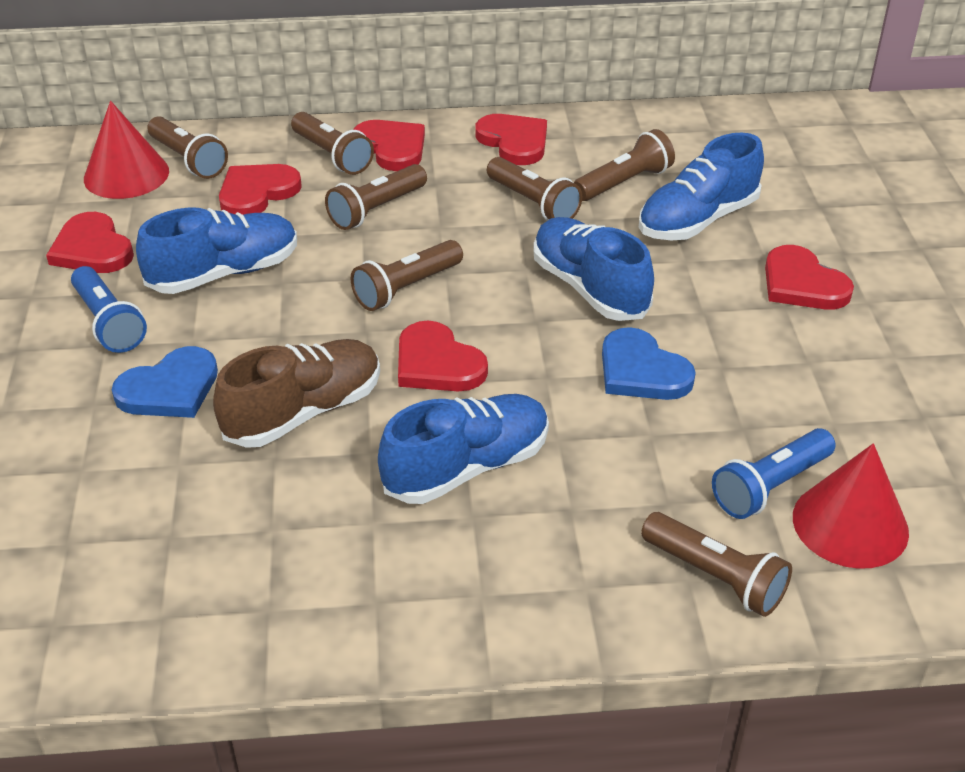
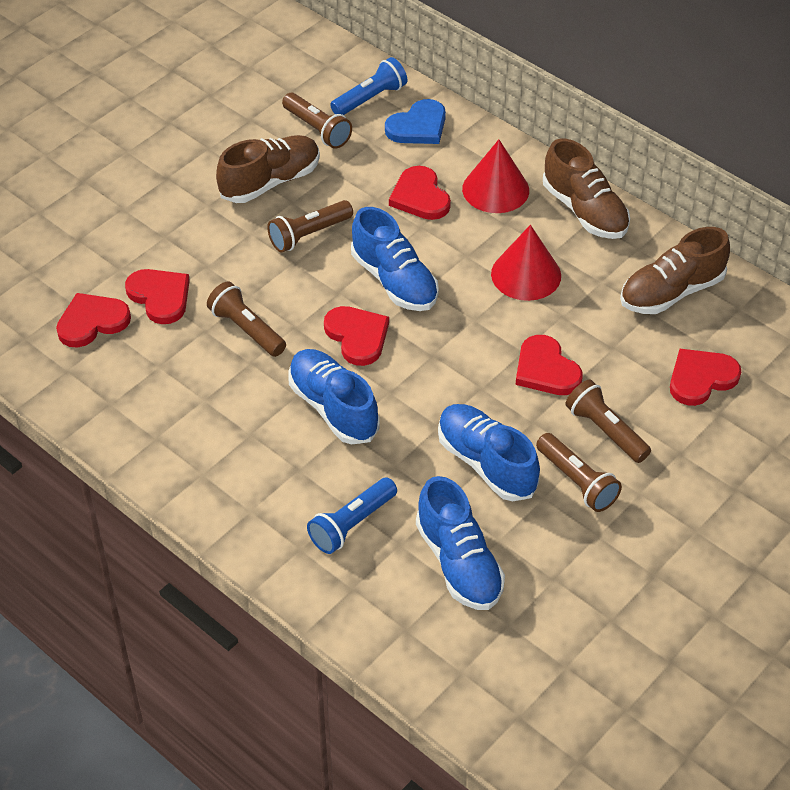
blue heart: [112,346,218,418] [602,327,696,400] = 2 -> [385,99,446,144] = 1
brown flashlight: [147,116,228,179] [291,112,374,175] [325,164,427,230] [350,240,463,311] [487,157,582,221] [574,129,675,201] [641,512,792,617] = 7 -> [207,281,286,357] [267,200,353,253] [282,93,352,149] [536,433,622,512] [565,379,651,463] = 5
brown shoe: [213,339,380,448] = 1 -> [216,135,320,203] [543,138,630,239] [620,227,730,314] = 3

